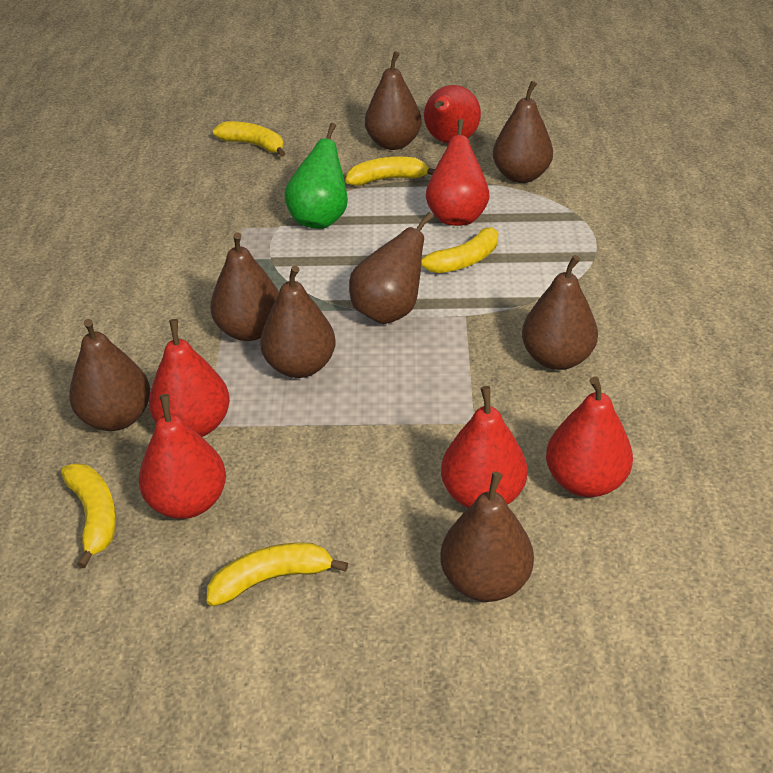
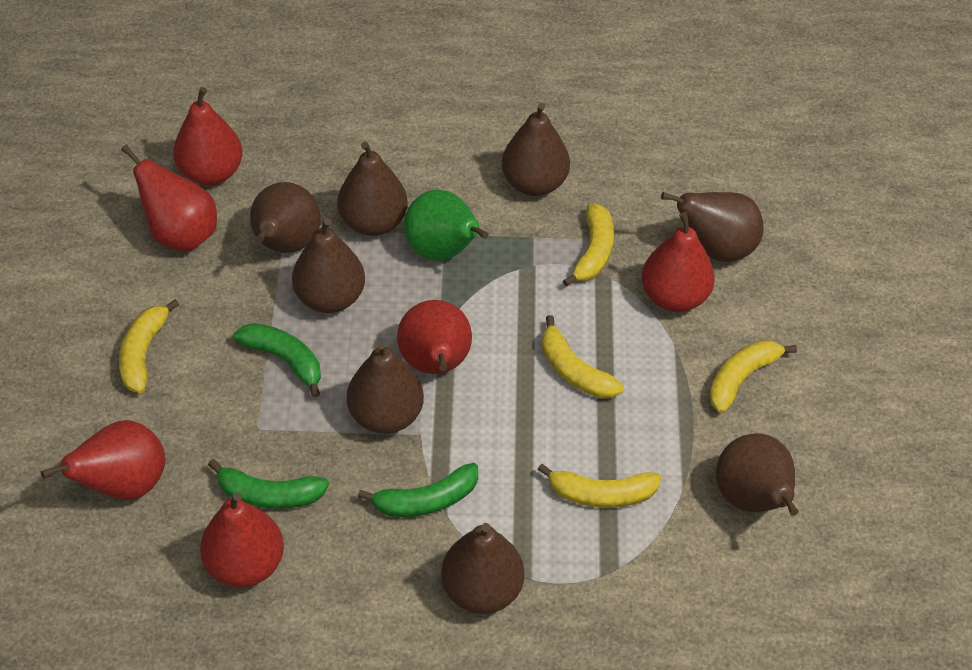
green banana: none = 0 -> [208,459,329,509] [233,323,321,398] [358,463,478,517] = 3

